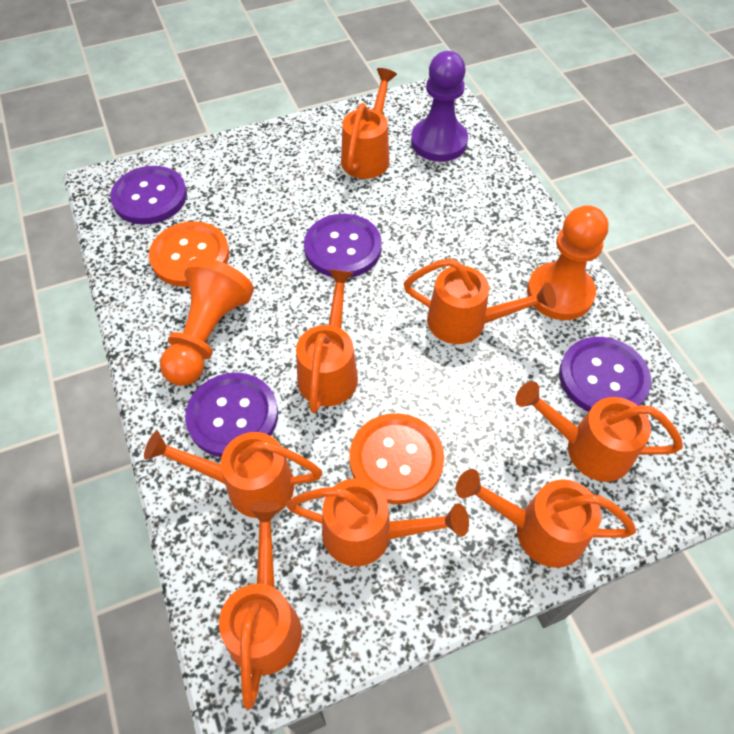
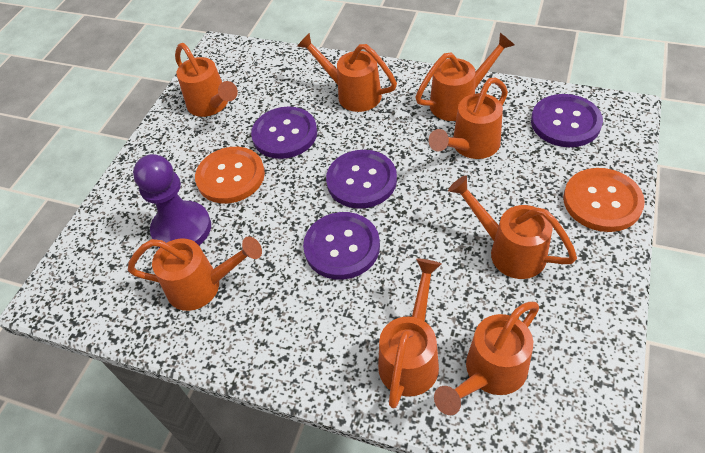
orange pawn: [160,257,254,386] [527,205,608,320] = 2 -> none = 0

